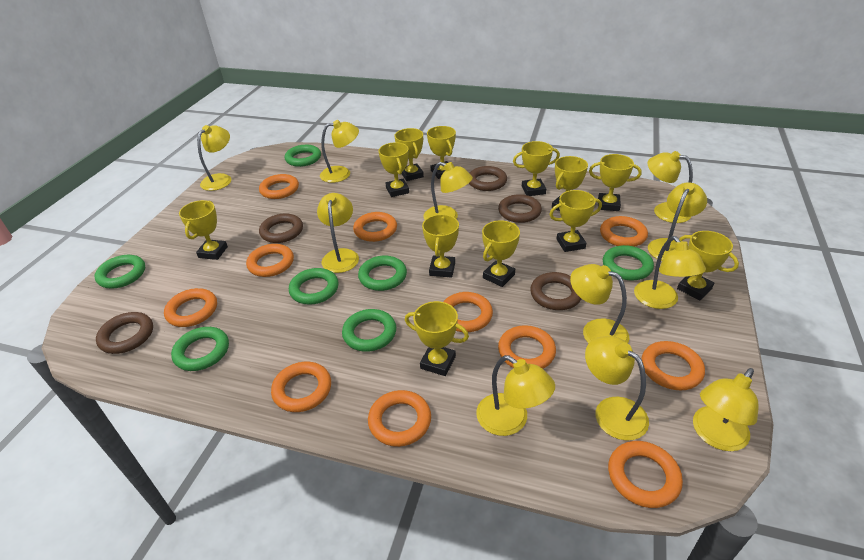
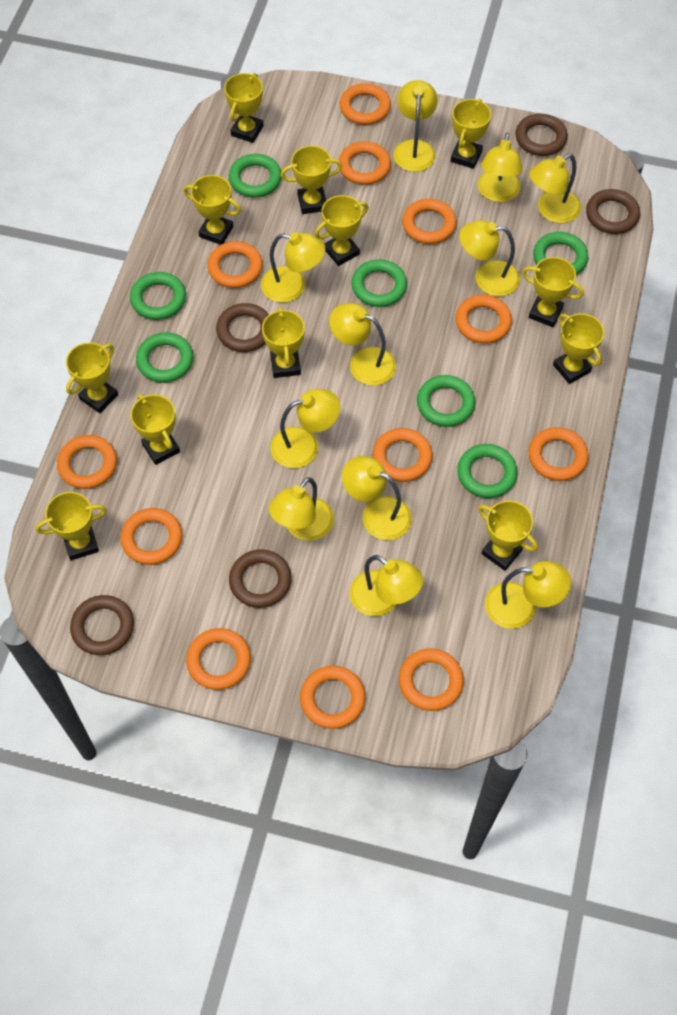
orange ring: [164,288,217,327] [246,244,294,277] [259,174,299,199] [271,362,331,412] [353,212,397,242] [368,390,431,447] [443,292,493,332] [498,325,556,369] [600,216,648,247] [608,441,683,508] [641,341,705,390] = 11 -> [57,435,117,489] [120,508,182,565] [186,628,251,690] [207,241,263,288] [300,666,366,729] [339,141,391,185] [340,83,391,125] [373,428,433,482] [399,648,464,711] [402,199,456,244] [455,295,512,344] [529,427,589,481] = 12

